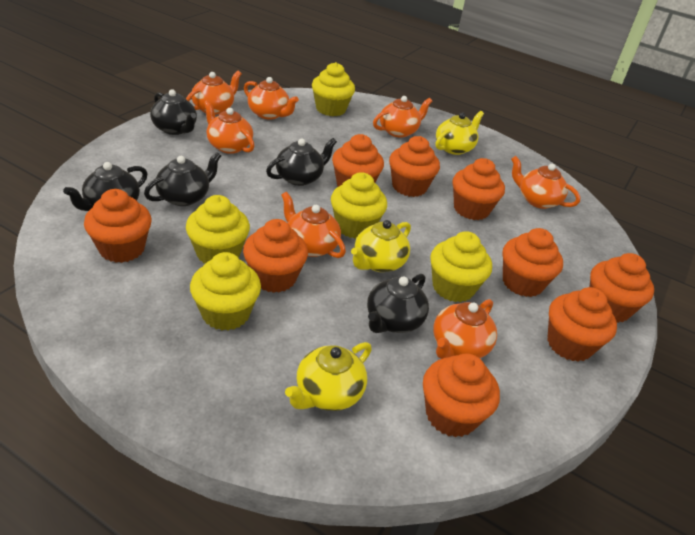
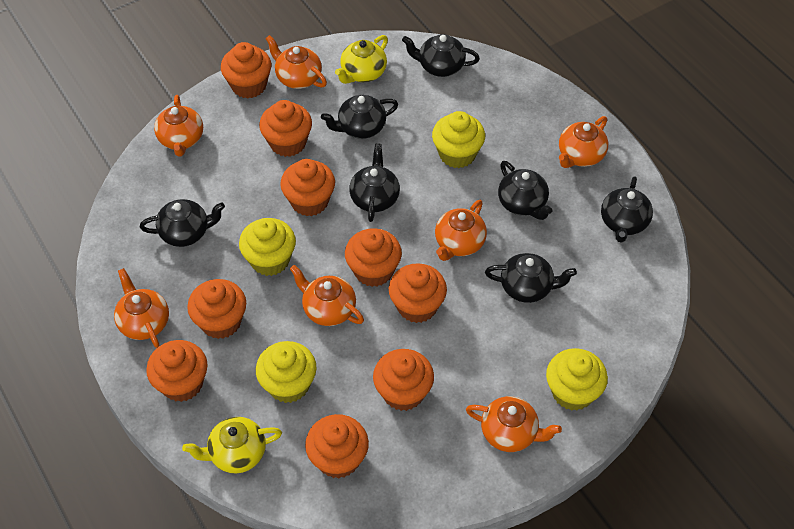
black teapot: [63,162,148,211] [144,152,221,206] [150,89,197,135] [266,138,337,186] [367,274,429,333] = 5 -> [140,199,225,247] [321,95,398,139] [349,143,400,222] [402,34,480,77] [485,253,577,303] [498,161,552,220] [601,176,653,243] = 7
yellow cupcake: [186,195,250,264] [190,252,261,330] [312,62,355,116] [331,172,387,239] [430,231,492,302] = 5 -> [239,218,296,276] [256,341,317,403] [432,111,485,168] [546,348,608,411] = 4
yellow teapot: [285,342,372,411] [351,220,411,272] [436,111,484,155] = 3 -> [182,417,282,474] [335,35,388,84] = 2

